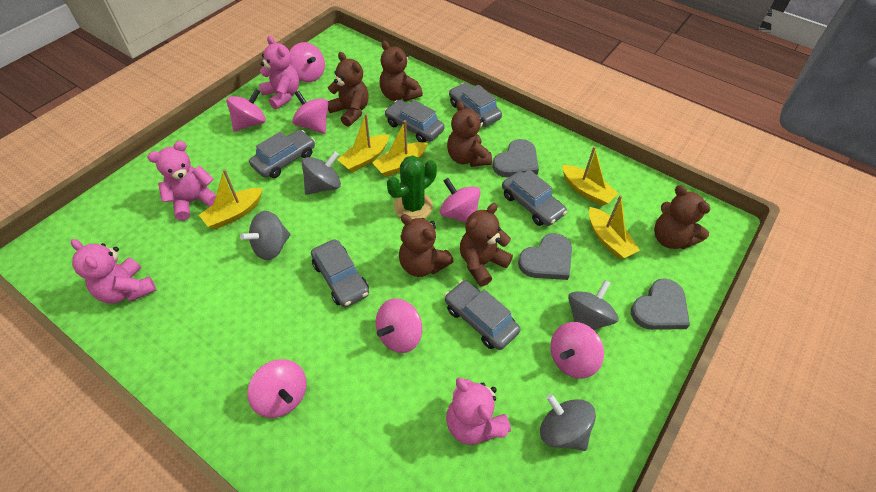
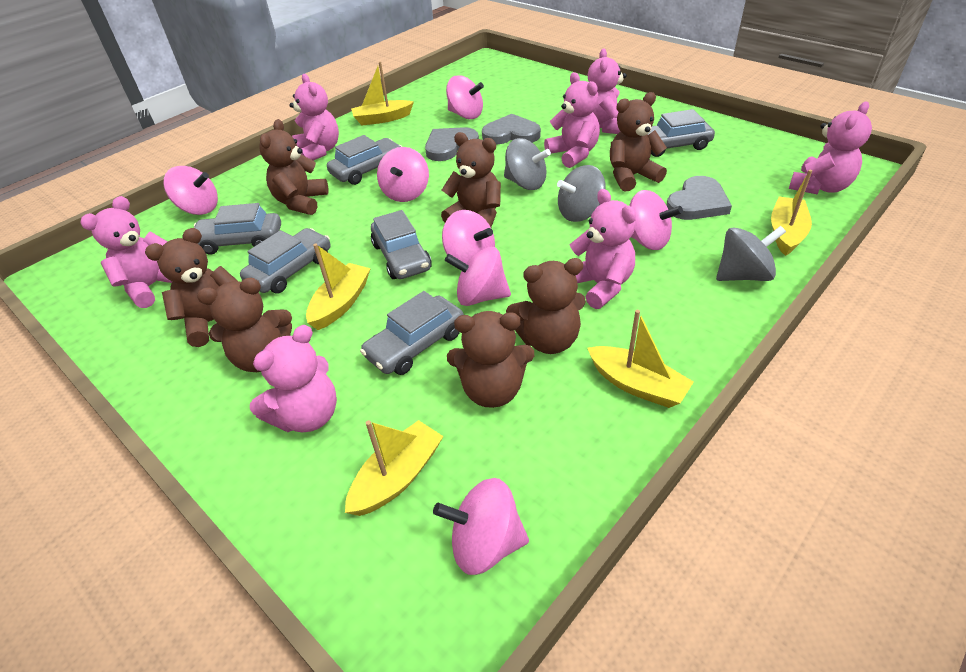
brown teddy bear: [328,52,369,127] [379,41,423,101] [399,214,454,277] [447,101,492,167] [460,203,513,286] [654,185,711,249] = 6 -> [145,228,238,347] [197,278,292,372] [259,119,329,215] [441,132,501,227] [447,311,534,408] [506,258,586,354] [610,92,667,191] = 7
green cactus: [387,156,437,219] = 1 -> none = 0
grey spinning top: [240,211,291,260] [302,151,341,195] [540,394,596,451] [568,280,618,330] = 4 -> [504,138,551,190] [557,165,606,222] [716,226,786,281] = 3
pink teddy bear: [71,239,156,304] [147,141,216,221] [259,36,299,110] [446,377,511,445] = 4 -> [80,196,172,308] [250,325,337,432] [290,74,339,161] [544,72,600,168] [569,189,636,309] [588,48,627,134] [789,102,872,194] = 7

